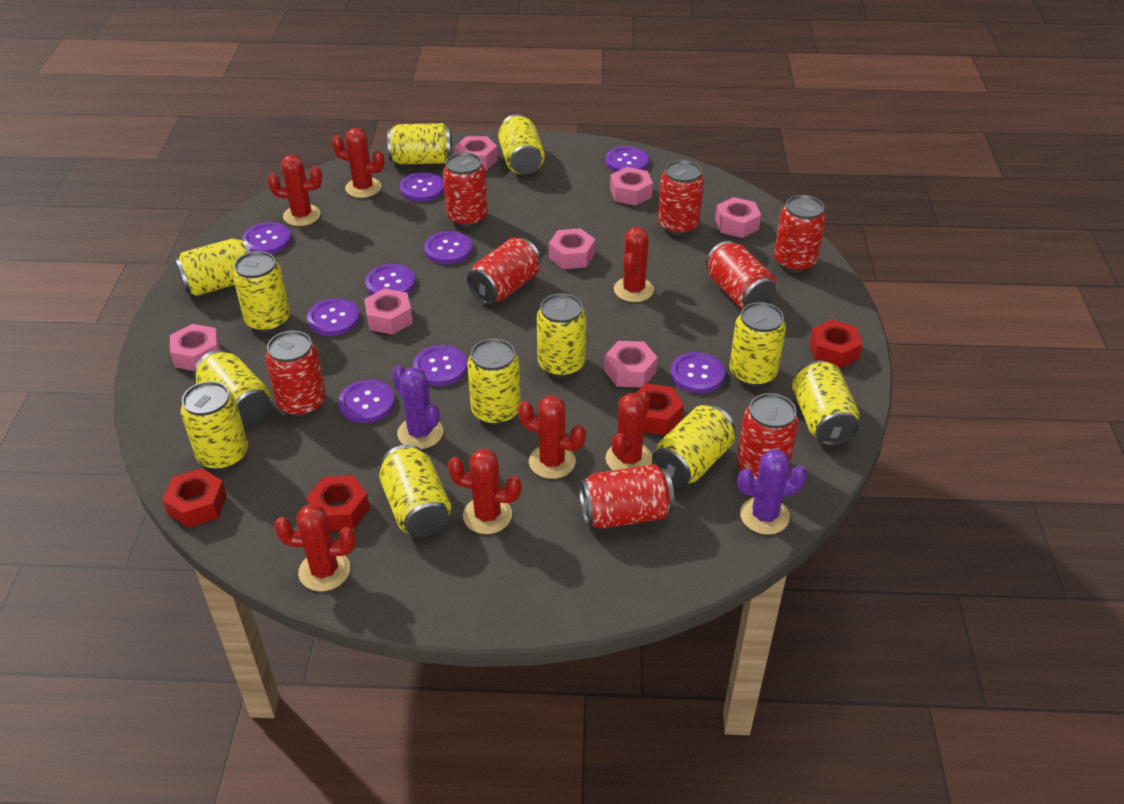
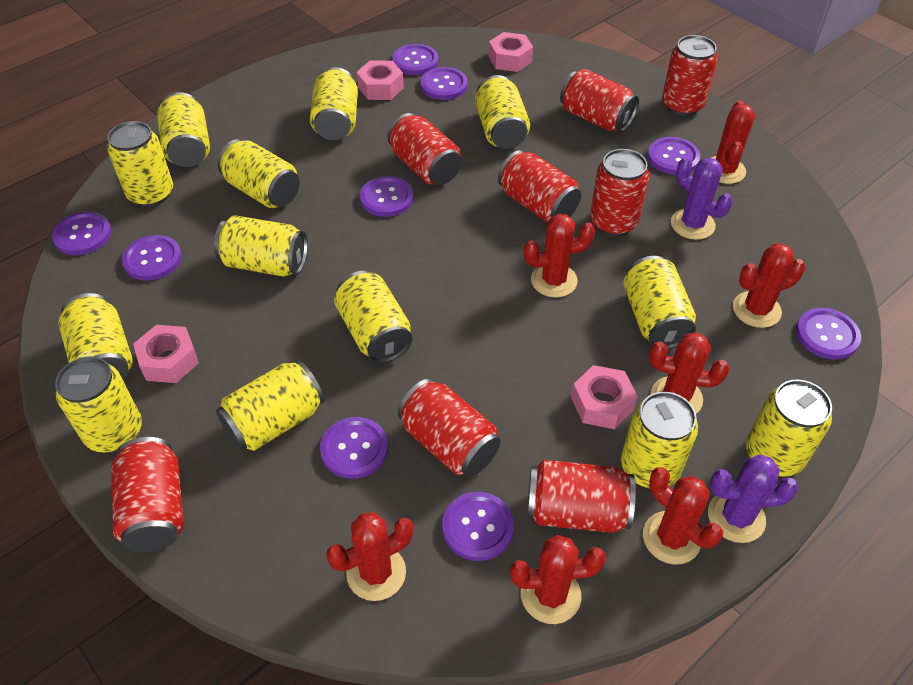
pink nut: [170,324,220,371] [364,288,413,335] [455,136,498,170] [549,228,595,269] [604,341,658,387] [610,167,653,206] [715,197,761,238] = 7 -> [133,325,199,383] [356,60,404,100] [489,32,533,72] [571,365,637,429] = 4
red nut: [162,468,227,528] [306,475,370,531] [635,384,684,435] [809,319,863,369] = 4 -> none = 0
yellow can: [175,238,251,296] [181,381,248,470] [194,350,271,426] [233,251,290,333] [379,444,451,537] [387,123,452,164] [467,339,521,425] [498,114,545,175] [537,293,586,377] [652,405,735,487] [729,302,786,387] [792,360,860,446] = 12 -> [55,356,142,452] [59,293,133,379] [107,121,173,207] [157,92,210,167] [214,215,308,277] [216,360,324,451] [218,139,300,208] [310,67,358,140] [334,271,413,363] [475,75,530,149] [621,392,698,488] [623,256,696,349] [746,380,832,477] = 13

